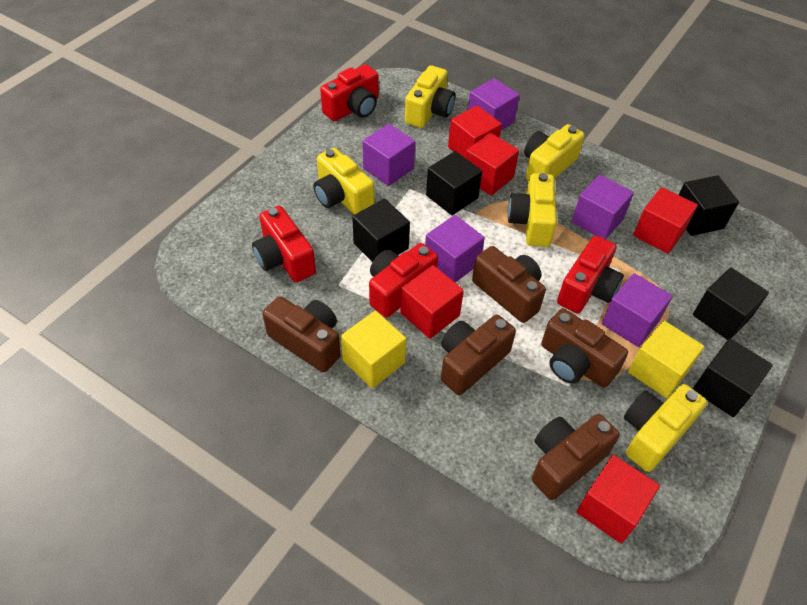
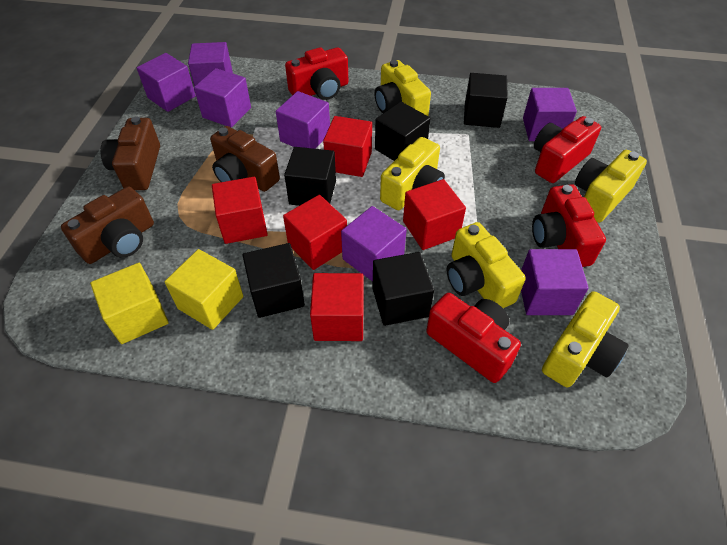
brown camera: [262,296,341,372] [441,315,516,395] [472,246,546,323] [532,414,620,500] [541,308,628,388] = 5 -> [61,186,154,264] [100,117,160,190] [210,126,280,192] = 3
purple cube: [363,124,415,186] [425,215,485,282] [468,78,519,130] [572,175,634,239] [602,273,673,347] = 5 -> [137,53,196,112] [188,42,233,86] [194,68,251,127] [276,91,330,149] [341,206,407,282] [521,249,589,315] [523,88,577,141] = 7

